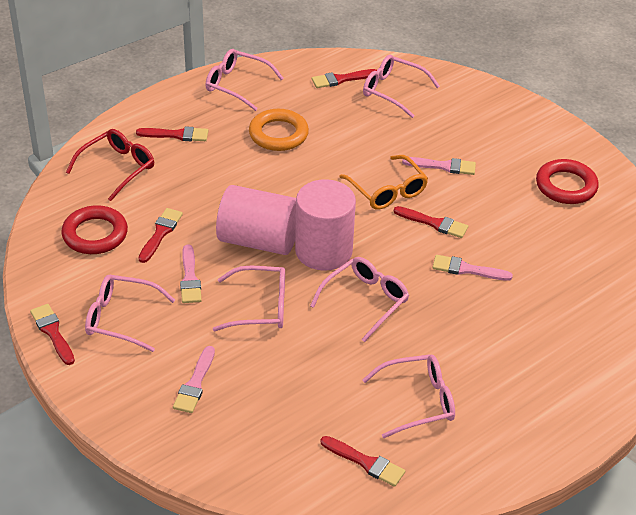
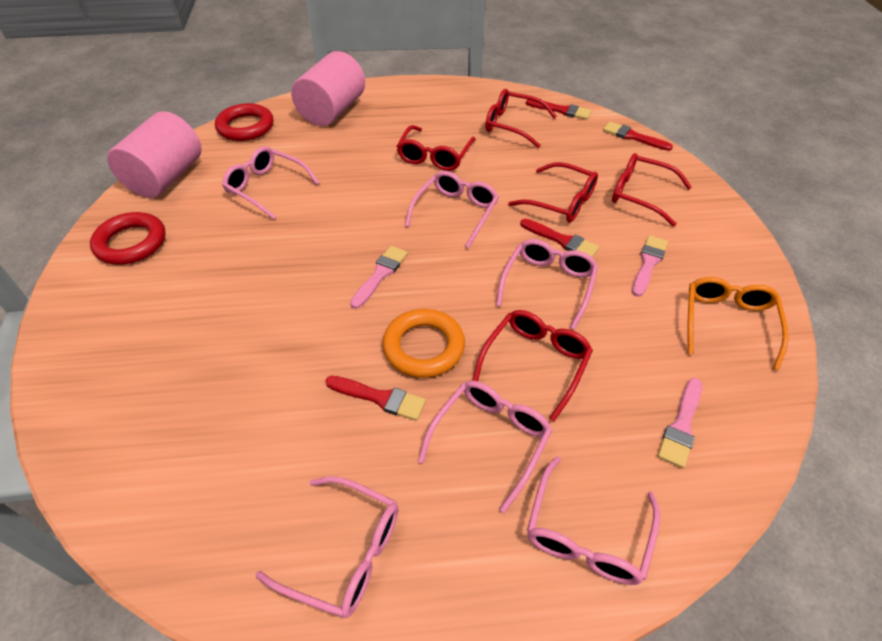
pink brush: [173,346,215,413] [180,244,202,303] [402,157,476,175] [432,255,513,281] = 4 -> [350,246,408,309] [632,235,668,297] [658,378,702,468] = 3
red brush: [30,304,75,365] [136,126,208,141] [138,208,183,263] [312,69,377,88] [321,436,405,487] [394,206,468,238] = 6 -> [325,376,426,421] [520,219,599,257] [526,99,592,120] [603,122,673,151] = 4
red glasses: [66,129,154,201] = 1 -> [397,125,476,171] [472,310,593,422] [485,89,557,148] [508,162,598,223] [612,153,692,227] = 5

